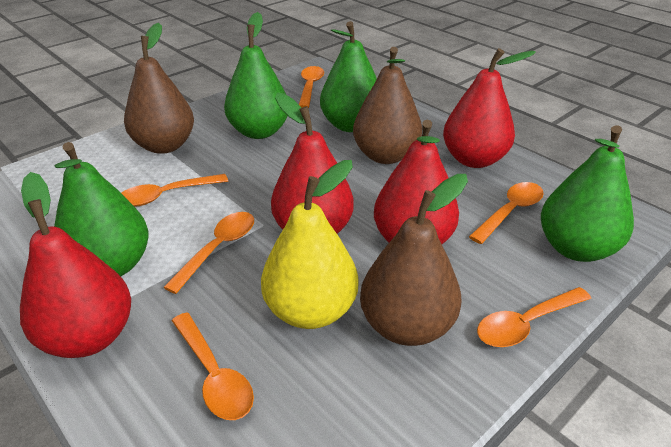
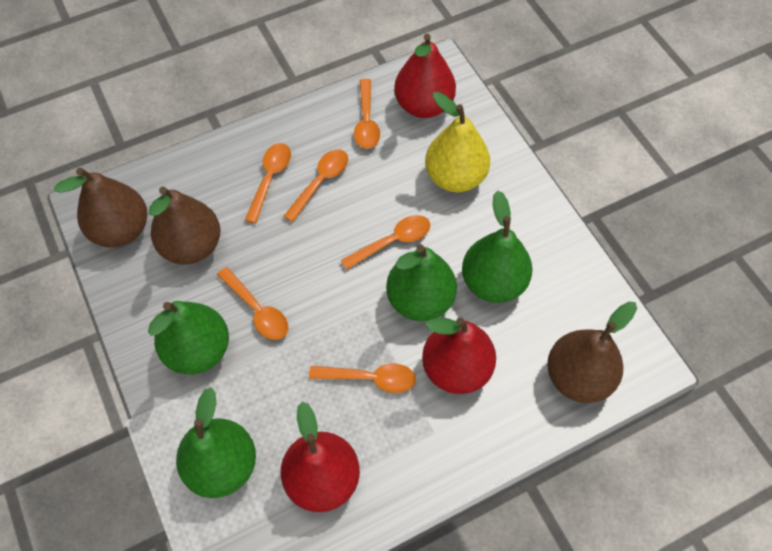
red pear: [20,172,131,358] [271,93,354,234] [374,120,459,244] [443,48,536,168] = 4 -> [281,402,360,512] [394,34,456,118] [422,317,496,394] = 3

